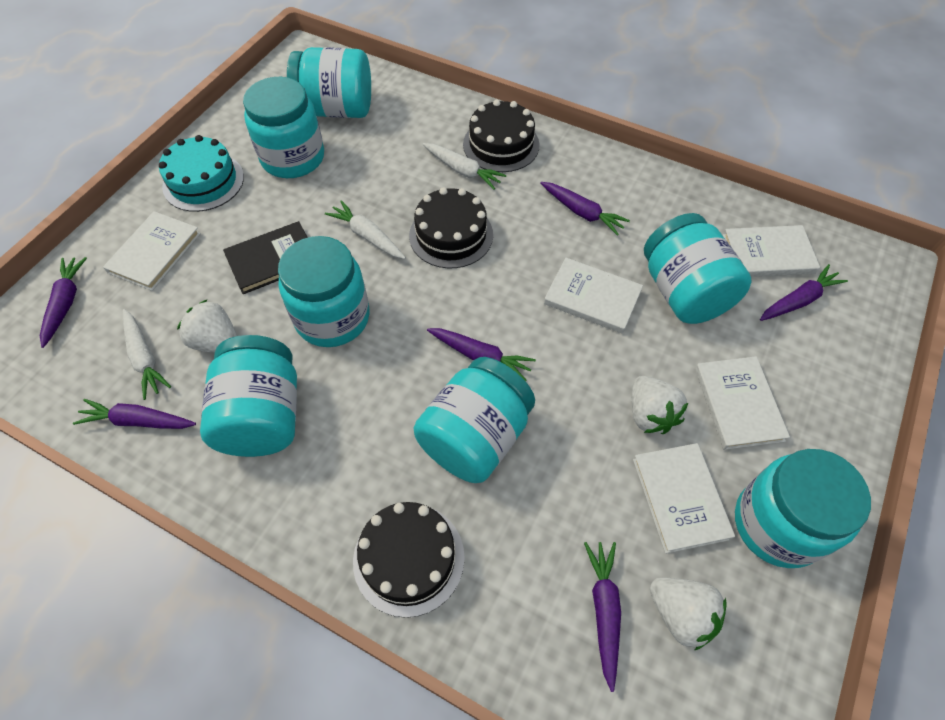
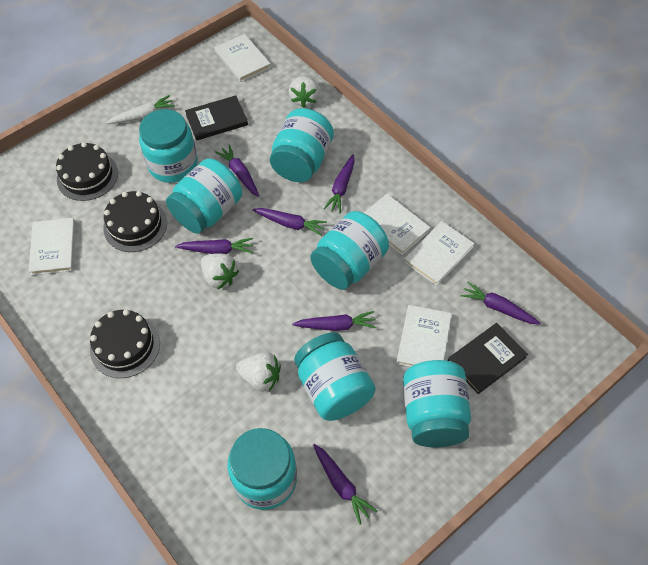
black book: [223,221,308,294] = 1 -> [185,95,248,141] [448,323,528,394] = 2
purple carrot: [40,257,87,348] [73,399,196,429] [427,328,536,381] [540,182,630,236] [584,542,621,692] [760,264,848,321] = 6 -> [175,238,253,254] [215,144,259,197] [252,208,327,236] [292,311,376,331] [313,444,377,525] [324,154,355,213] [460,282,541,324] = 7
turquoise cake: [159,135,244,212] = 1 -> none = 0
white carrot: [123,309,171,400] [325,200,406,259] [423,143,506,190] = 3 -> [106,95,175,124] = 1

